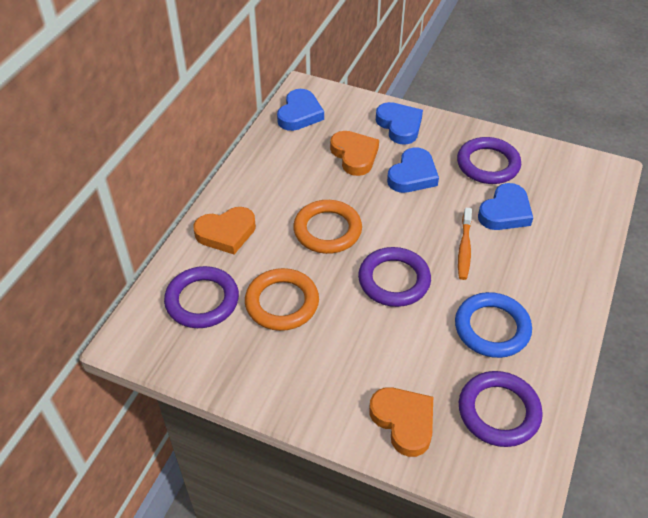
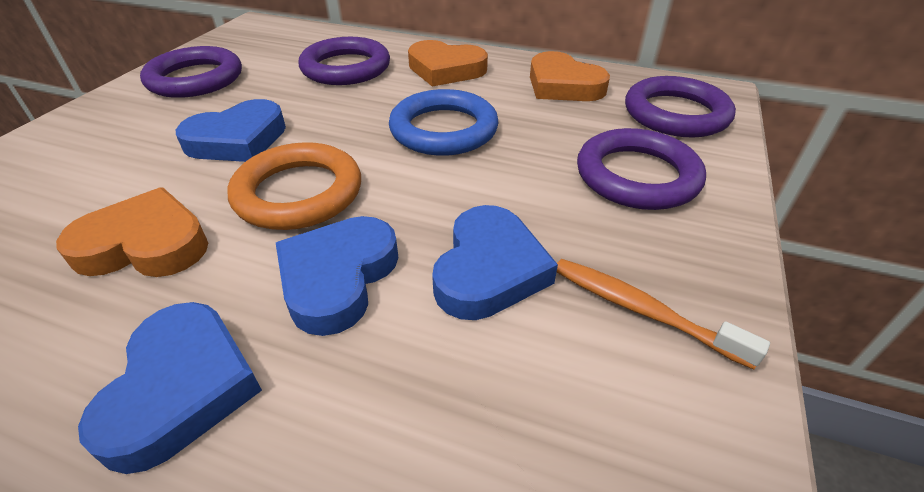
orange ring: [245,268,319,331] [293,200,362,254] = 2 -> [227,142,361,230] = 1

